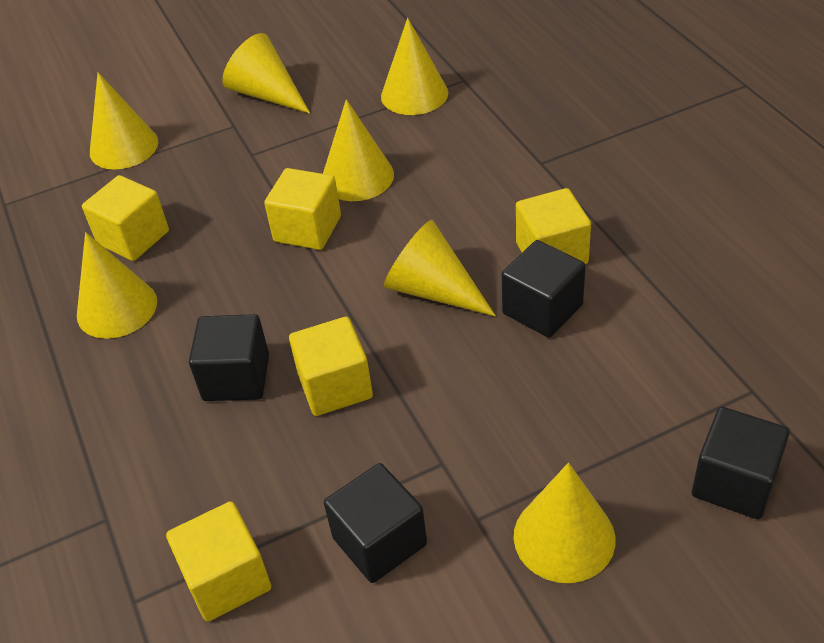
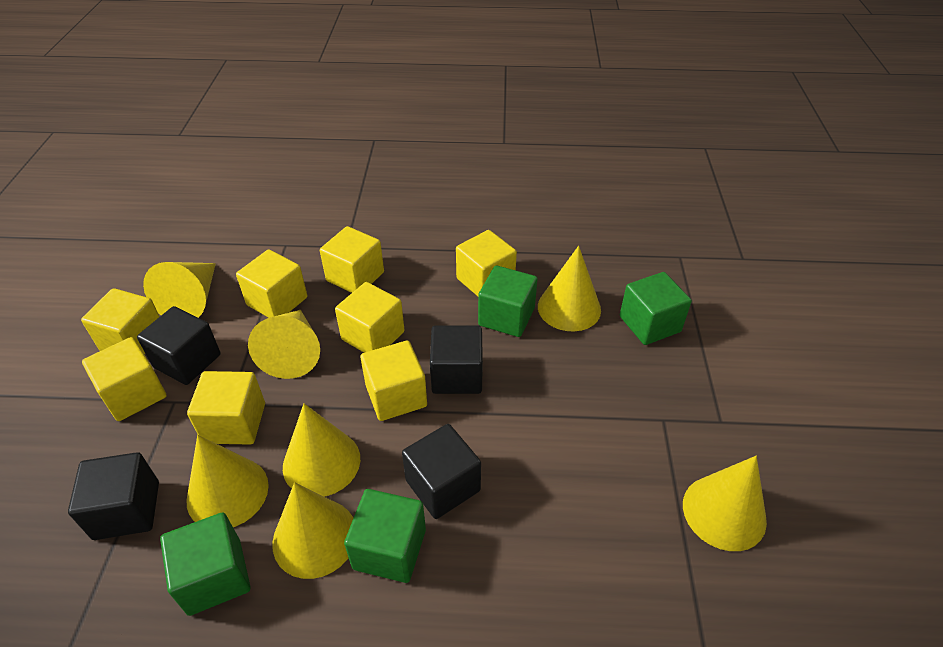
green cube: none = 0 -> [160,512,251,616] [344,489,426,583] [478,265,538,337] [620,272,692,345] = 4
yellow cube: [82,175,169,261] [166,501,271,622] [264,168,341,250] [289,316,373,416] [516,188,591,264] = 5 -> [81,288,160,355] [82,337,166,421] [187,371,265,445] [236,249,307,318] [320,226,384,293] [335,282,404,353] [360,340,427,421] [456,230,517,296] = 8

